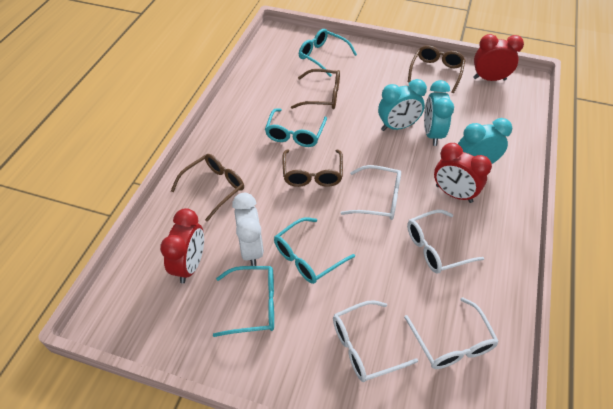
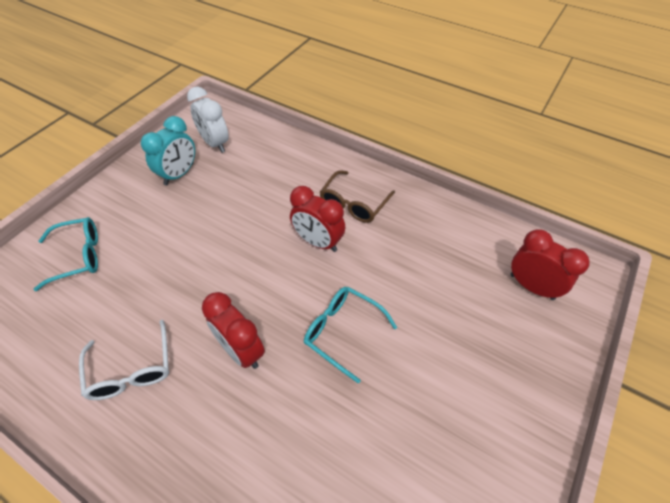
brown glasses: [171,154,244,222] [282,149,343,187] [291,69,340,109] [408,45,466,93] = 4 -> [320,170,395,223] = 1
turquoise clock: [378,79,427,131] [424,80,454,146] [458,118,512,164] = 3 -> [141,116,195,186] = 1
turquoise glasses: [213,266,274,337] [265,108,327,147] [274,217,355,284] [299,29,357,77] = 4 -> [34,217,98,291] [304,287,397,384] = 2
white glasses: [333,300,418,382] [341,165,401,220] [404,297,499,369] [407,210,484,273] = 4 -> [79,320,169,400] = 1

